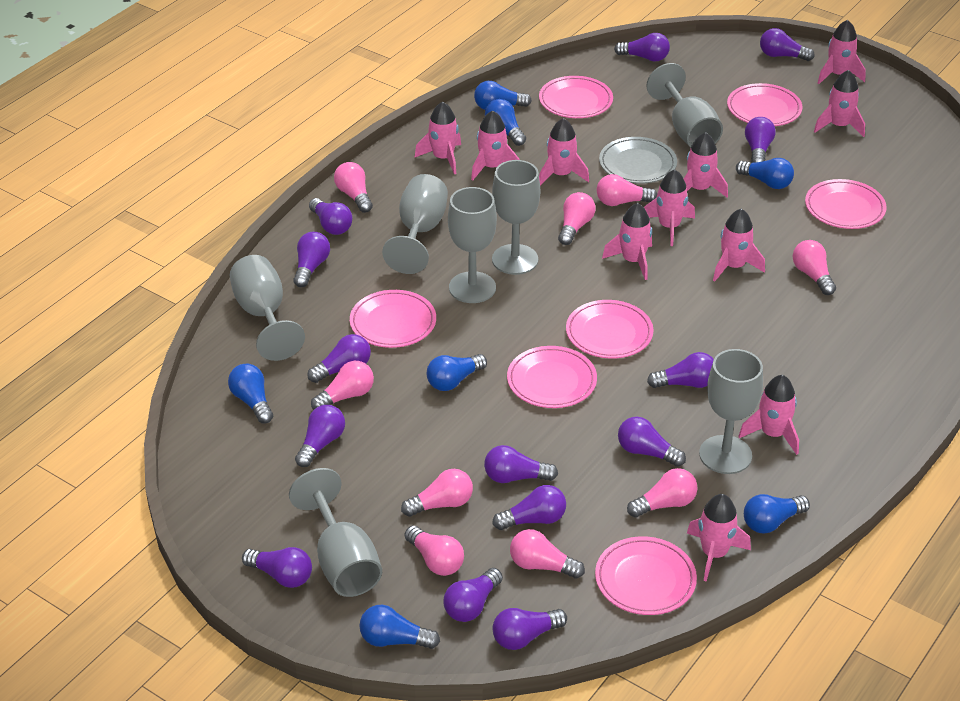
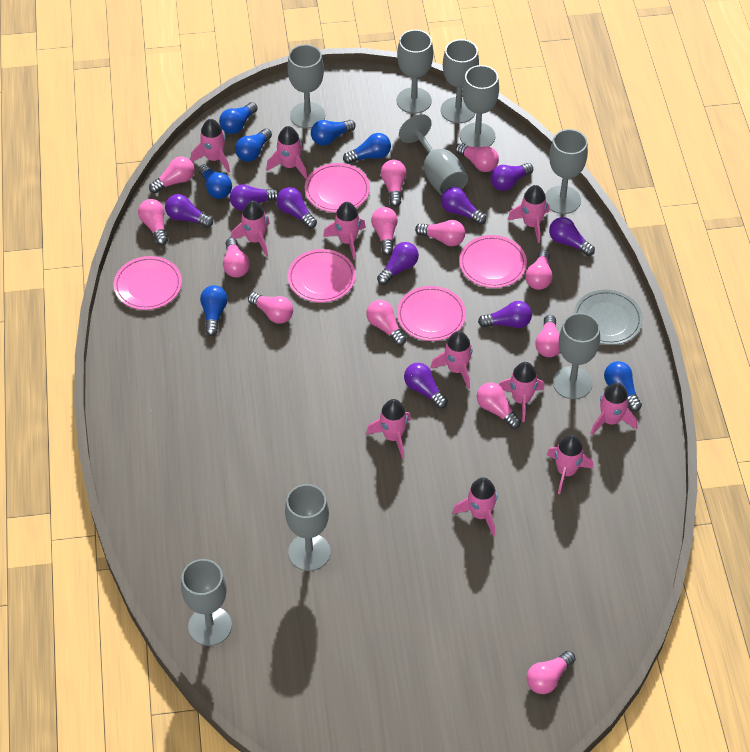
grey goblet: [230,255,305,361] [289,468,382,597] [382,174,448,274] [448,187,497,303] [492,160,540,275] [646,63,723,147] [699,349,763,474] = 7 -> [181,559,232,646] [285,484,331,571] [287,44,325,129] [397,30,433,114] [399,114,468,195] [441,39,479,123] [460,65,499,147] [545,129,588,214] [553,313,600,399] = 9
pink light bulb: [311,361,374,409] [334,162,373,213] [401,469,473,517] [405,526,464,576] [510,529,585,579] [558,192,595,245] [596,174,657,206] [627,468,698,518] [793,240,836,295] = 9 -> [138,199,168,245] [149,157,195,193] [223,238,250,278] [248,292,293,324] [366,300,406,346] [371,207,398,255] [381,160,406,207] [415,220,465,246] [456,143,499,172] [477,382,521,429] [525,250,553,290] [527,651,576,694] [535,315,560,357] = 13
pink plate: [350,290,436,348] [507,346,597,408] [539,76,613,118] [566,300,653,359] [595,536,697,615] [727,83,802,126] [805,179,887,229] = 7 -> [114,256,182,310] [288,249,356,302] [305,163,370,213] [397,286,466,341] [459,235,527,288] = 5
purple light bulb: [242,547,312,588] [293,232,330,287] [295,405,345,467] [307,334,371,383] [309,198,352,235] [443,568,503,622] [484,445,558,483] [493,485,566,530] [493,608,567,650] [614,33,670,62] [618,417,686,467] [647,352,714,388] [745,117,775,163] [760,28,815,61] = 14 -> [165,194,213,228] [230,184,279,211] [277,187,317,229] [377,242,419,285] [404,363,448,409] [441,187,486,225] [478,301,532,328] [490,163,533,191] [549,217,595,256] = 9

